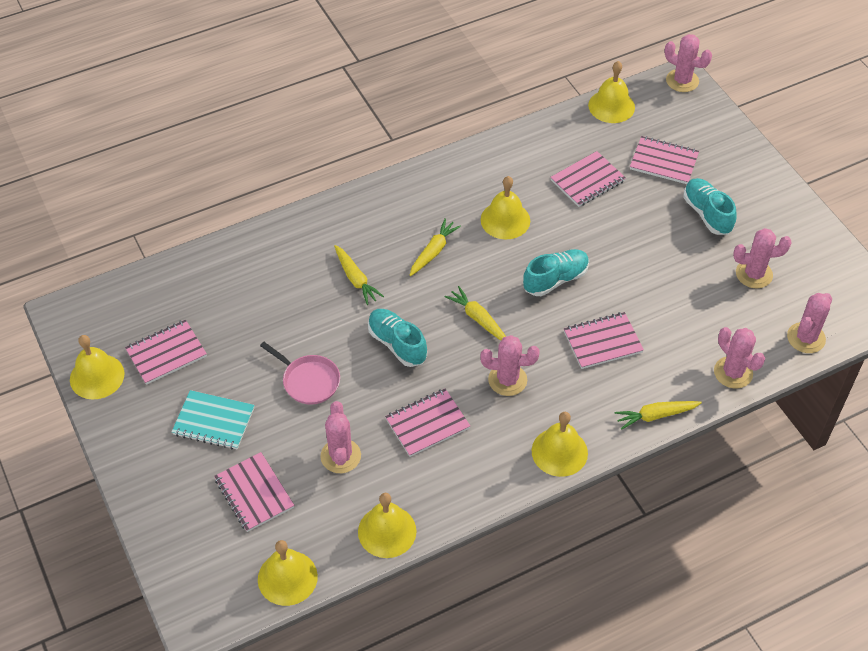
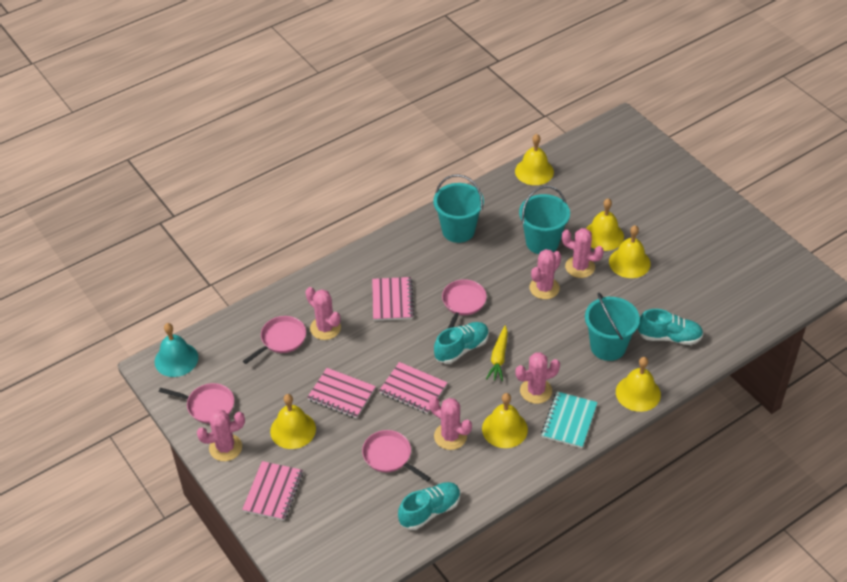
pink notebook: [125,320,207,385] [214,452,294,532] [385,388,470,457] [550,151,626,207] [564,312,644,369] [630,136,699,184] = 6 -> [242,461,303,521] [307,368,376,419] [372,277,414,321] [379,362,448,414] = 4
pink pan: [260,342,340,405] = 1 -> [159,383,234,423] [243,316,306,364] [362,430,431,482] [442,279,487,329] = 4
turquoise bell: none = 0 -> [155,323,198,377] = 1
turquoise bucket: none = 0 -> [434,174,484,243] [519,186,570,254] [585,293,640,361] = 3
yellow carrot: [334,245,384,305] [409,218,461,276] [445,286,506,341] [614,401,702,430] = 4 -> [486,326,508,381] = 1

